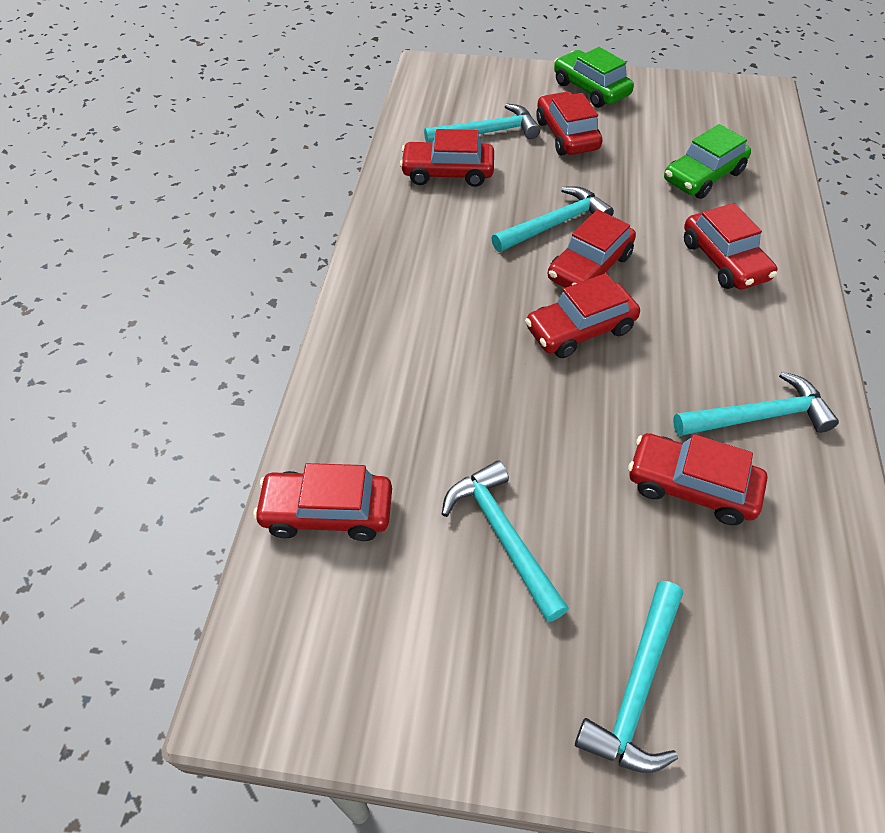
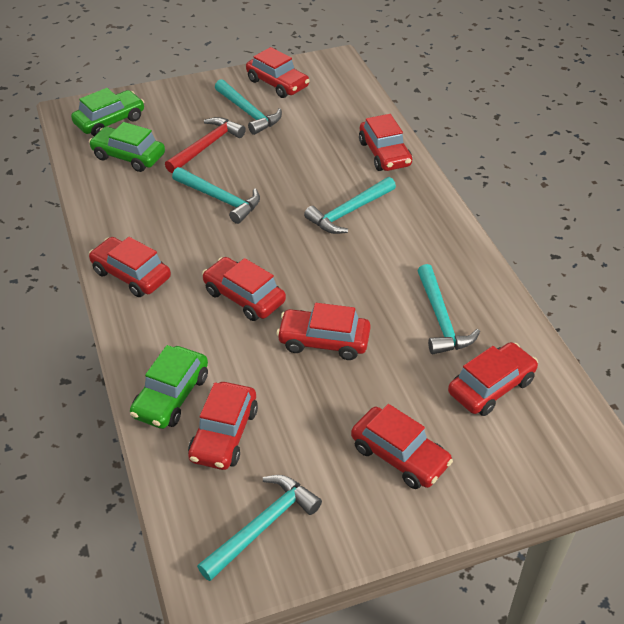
green car: [554,47,634,108] [664,124,751,199] = 2 -> [71,88,144,136] [89,122,165,172] [130,345,208,429] = 3
red car: [253,463,392,541] [400,129,494,187] [525,273,640,358] [536,92,603,155] [548,210,636,288] [628,433,767,525] [684,203,777,290] = 7 -> [89,237,171,297] [188,382,258,470] [202,257,286,321] [246,47,310,98] [277,303,371,360] [351,404,453,489] [359,114,412,171] [448,342,538,416] = 8
red hammer: none = 0 -> [165,117,246,173] = 1

